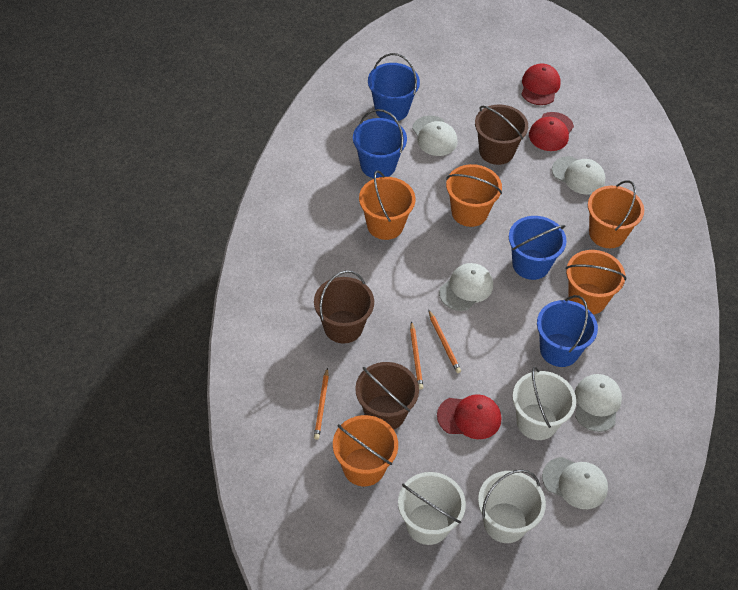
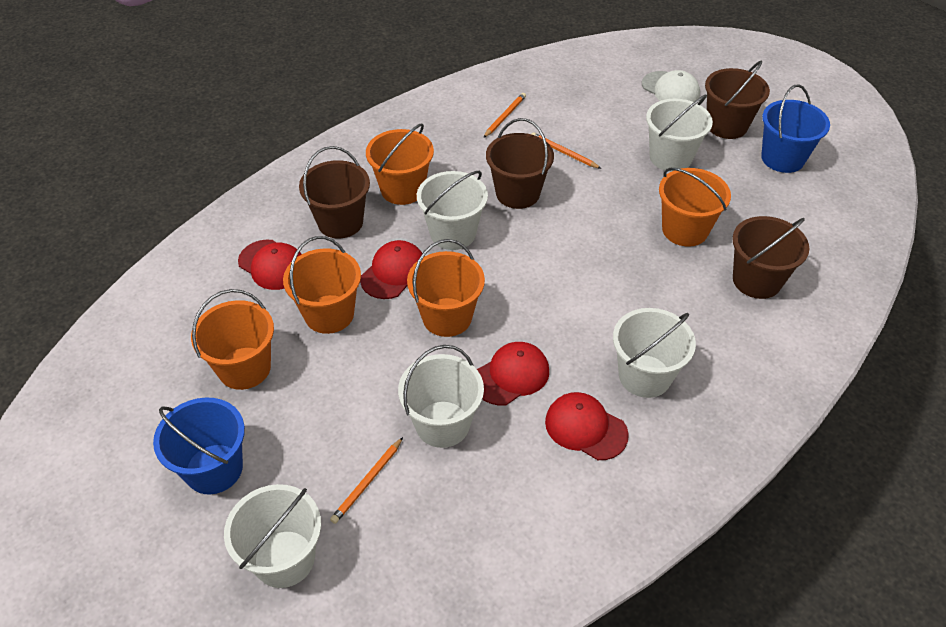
blue bucket: [353,109,407,178] [368,53,420,121] [509,216,567,280] [537,295,598,367] = 4 -> [153,398,245,494] [761,84,830,173] = 2
brown bucket: [314,270,374,344] [355,362,419,430] [475,104,528,165] = 3 -> [299,146,370,239] [486,118,554,209] [705,60,770,139] [732,216,810,299] = 4
red cap: [437,394,501,439] [521,63,561,105] [529,112,574,151] = 3 -> [238,240,301,290] [360,240,422,299] [477,342,549,405] [545,392,629,460] = 4
white bucket: [398,472,466,545] [478,469,546,543] [512,367,576,440] = 3 -> [224,484,321,588] [398,345,484,448] [417,171,488,250] [613,308,696,398] [646,94,713,172] = 5
white cap: [412,116,458,156] [439,263,493,311] [542,457,608,509] [552,156,606,195] [575,374,622,432] = 5 -> [642,70,700,102] = 1

